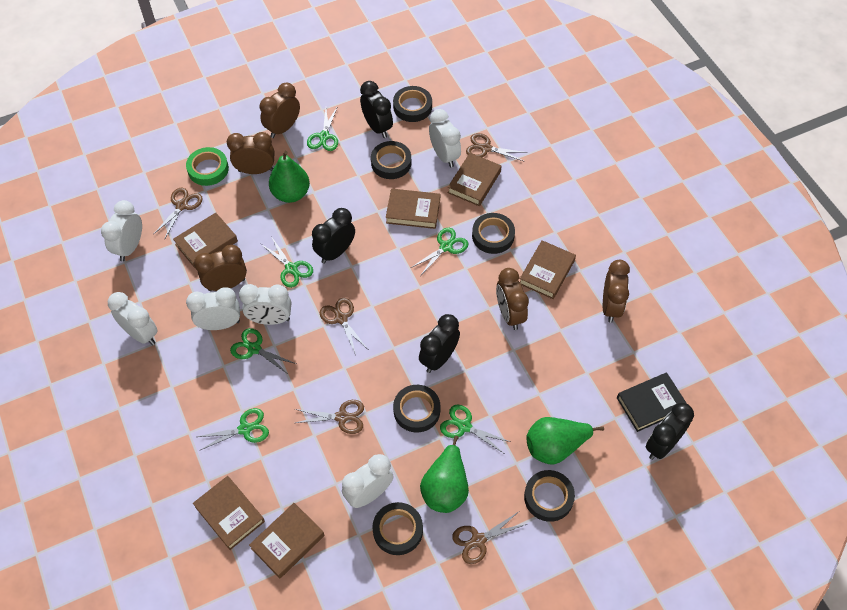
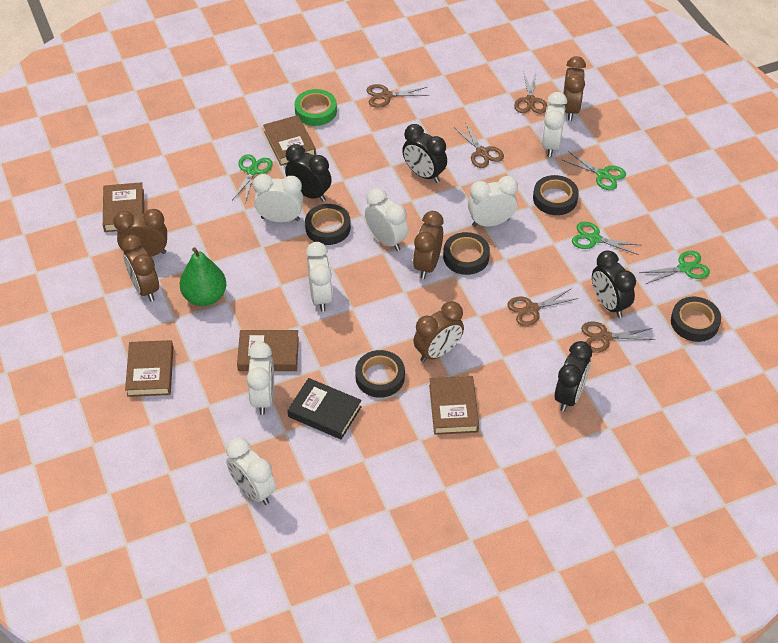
black tape: [371,141,411,179] [372,502,423,555] [393,86,432,122] [393,385,440,432] [472,213,515,254] [524,470,575,522] = 6 -> [305,204,351,245] [355,350,405,398] [443,232,490,275] [533,175,579,215] [671,297,721,342] = 5
brown book: [173,213,238,268] [193,476,265,550] [249,503,325,579] [386,189,440,229] [448,153,501,206] [520,240,576,299] = 6 -> [103,182,144,232] [125,340,174,397] [237,330,299,371] [263,115,316,166] [429,376,479,435] = 5
green pear: [269,151,310,203] [420,436,469,513] [526,417,604,465] = 3 -> [180,248,226,306] = 1
green scissors: [197,408,269,451] [230,328,296,374] [261,236,313,288] [307,106,338,151] [411,228,468,275] [440,404,510,453] = 6 -> [232,154,273,203] [562,151,626,190] [572,222,640,255] [640,251,710,284] = 4
white clock: [101,200,142,261] [108,292,158,345] [186,287,240,330] [239,284,291,325] [342,454,394,508] [429,109,461,168] = 6 -> [226,438,276,505] [247,342,274,415] [253,174,303,222] [306,242,333,312] [365,188,408,251] [468,176,518,227] [542,92,567,157] = 7

